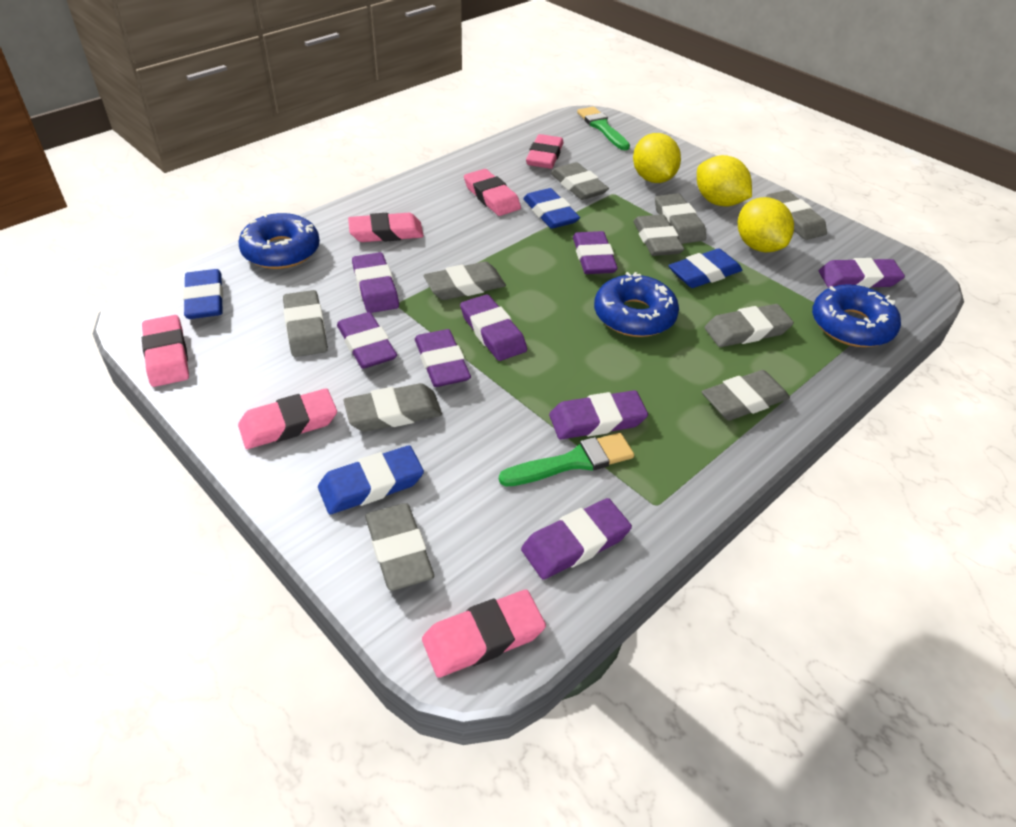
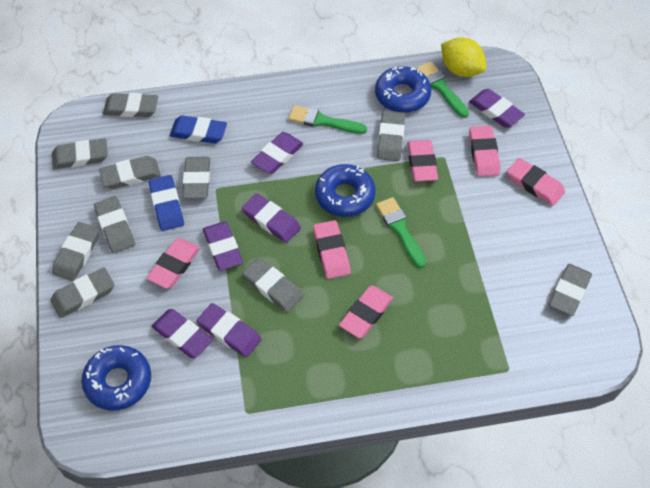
blue eraser: [183,269,223,319] [318,445,424,514] [523,188,580,229] [668,248,742,288] = 4 -> [149,175,184,231] [170,115,227,144] = 2
green brush: [499,433,634,486] [577,107,630,150] = 2 -> [289,105,367,134] [376,197,426,268] [417,61,469,118] = 3
purple eraser: [337,312,397,369] [352,252,399,313] [415,329,471,387] [460,294,527,361] [521,498,632,580] [549,390,648,440] [573,231,618,274] [819,258,905,288] = 8 -> [152,309,213,358] [197,303,262,358] [203,221,243,271] [242,193,301,243] [251,132,303,174] [469,89,525,128] = 6
yellow lemon: [633,133,681,183] [697,155,752,206] [738,197,794,253] = 3 -> [441,37,486,77] = 1

